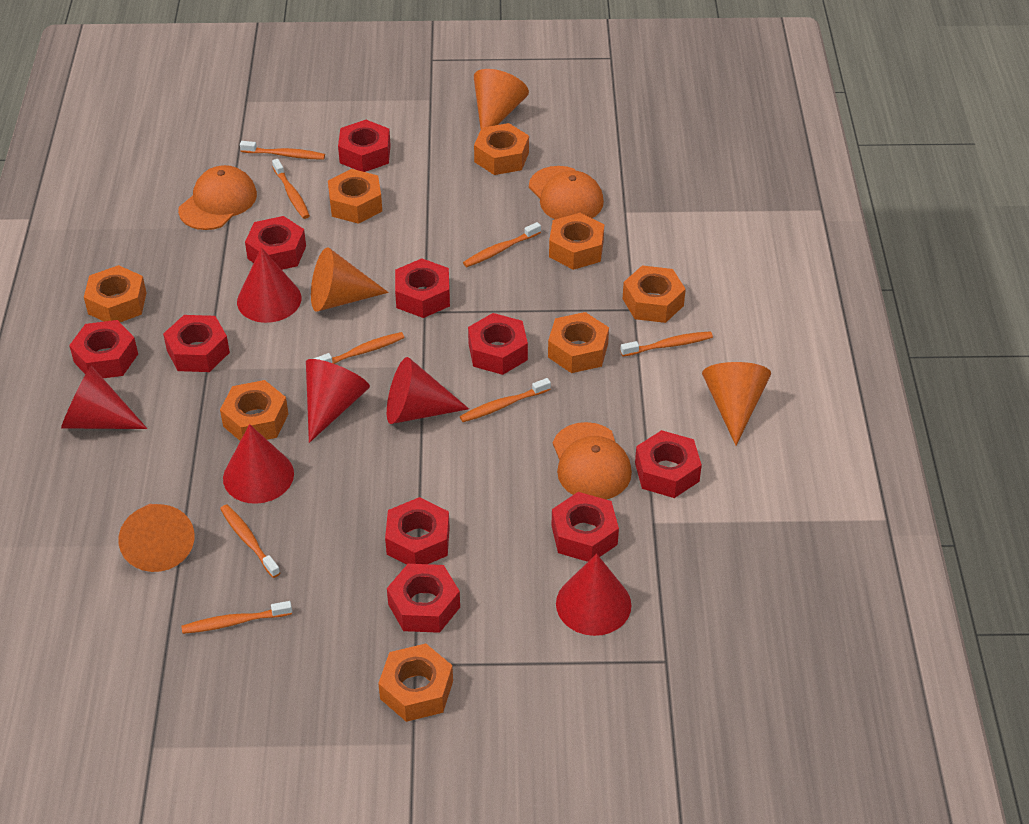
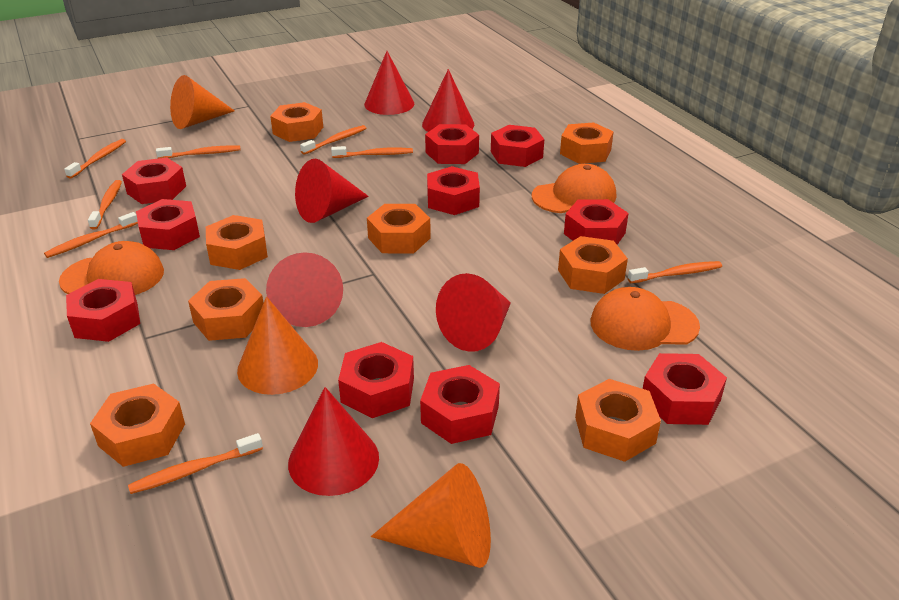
orange cone: [118,504,195,572] [311,247,388,312] [474,69,529,128] [702,362,771,445] = 4 -> [170,75,235,129] [237,297,318,395] [371,463,491,568] = 3

